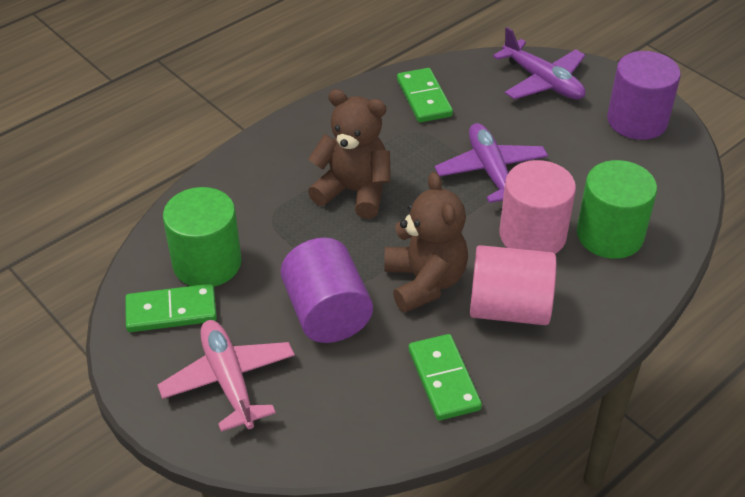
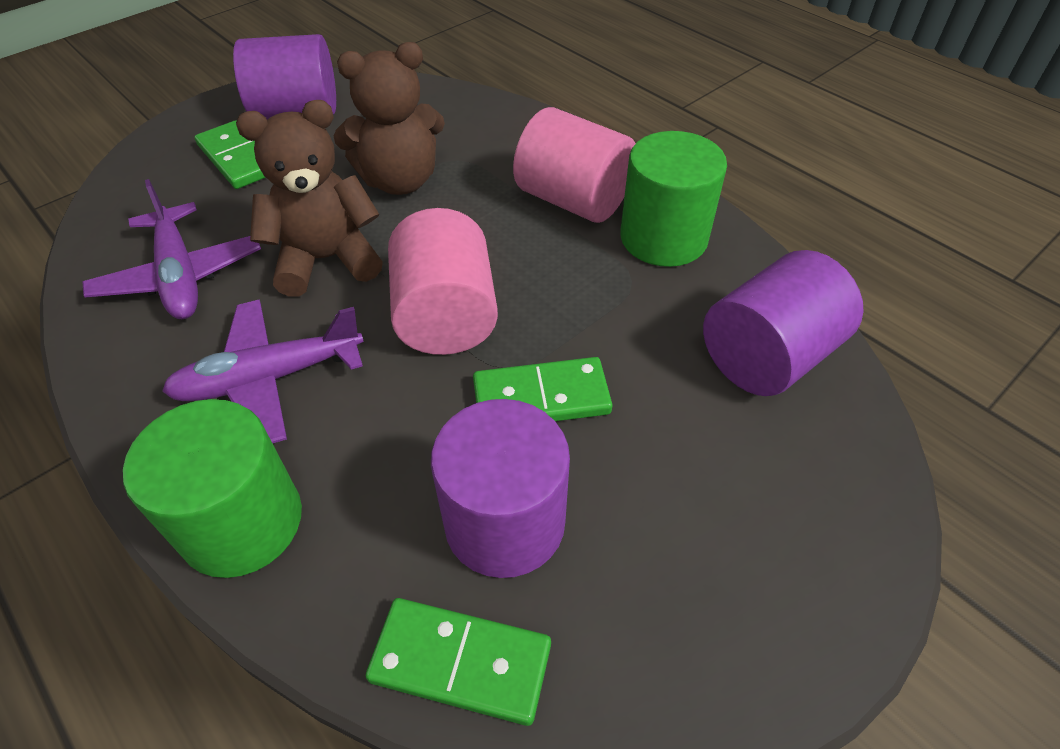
pink plane: [158,320,295,432] = 1 -> none = 0
purple cylinder: [280,238,373,343] [607,51,681,140] = 2 -> [233,34,336,119] [431,399,570,578] [703,250,864,396] = 3

